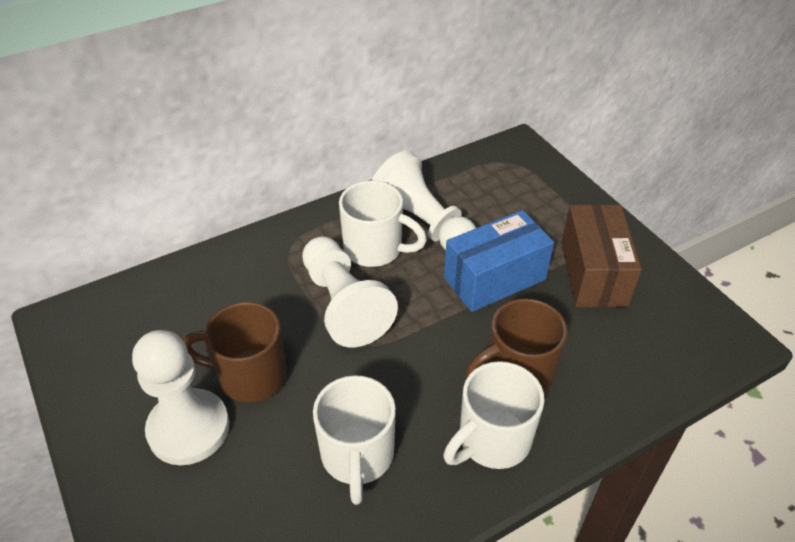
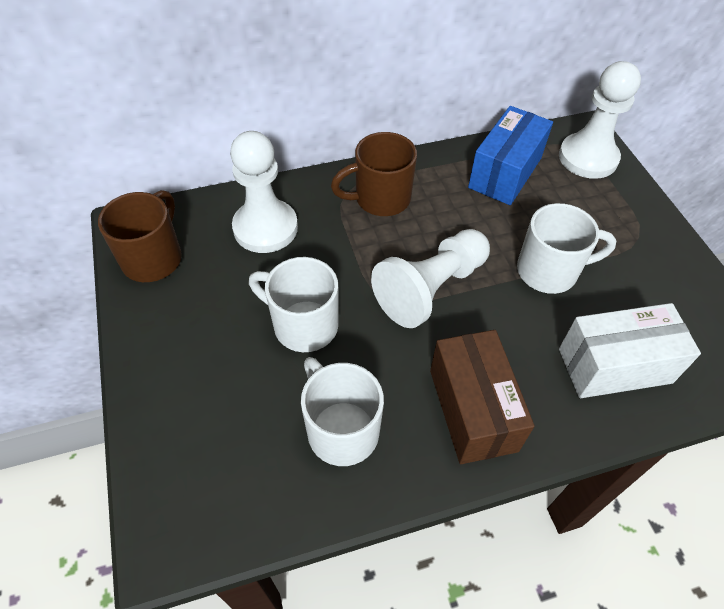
white box: none = 0 -> [559,303,701,398] = 1

